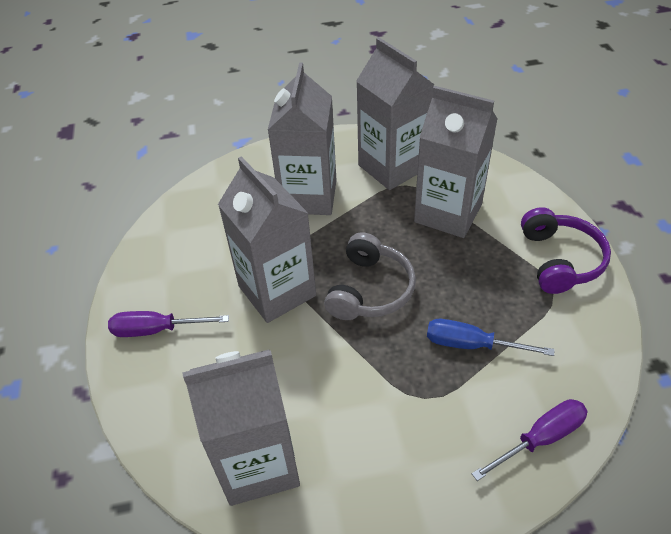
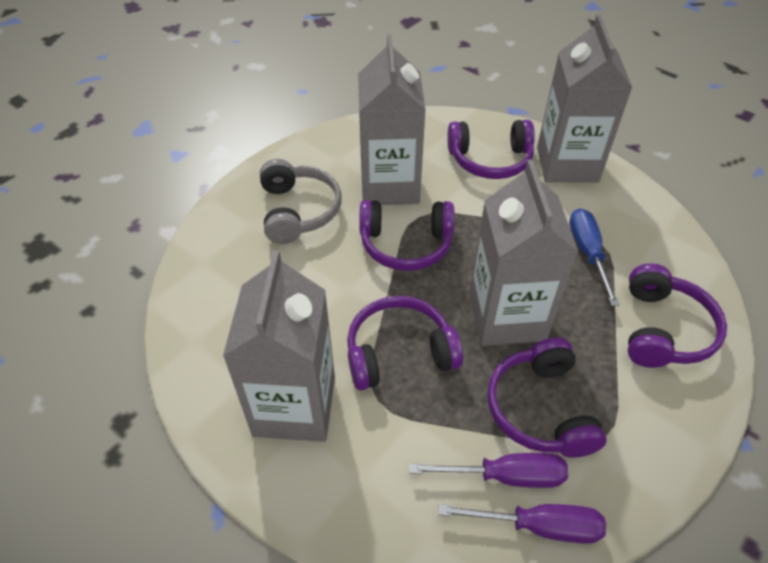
grey carton: [182,350,300,506] [218,156,316,323] [268,62,336,215] [356,37,435,190] [414,86,498,238] = 5 -> [223,250,335,442] [358,34,426,205] [469,159,579,346] [537,15,632,182] = 4
purple headphones: [521,207,611,294] = 1 -> [347,296,463,390] [359,200,455,271] [447,120,535,179] [487,337,607,458] [628,263,727,368] = 5

